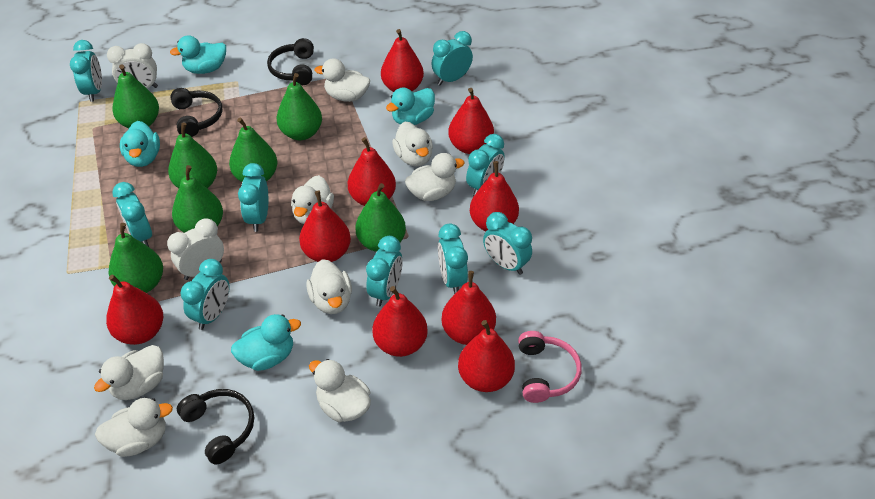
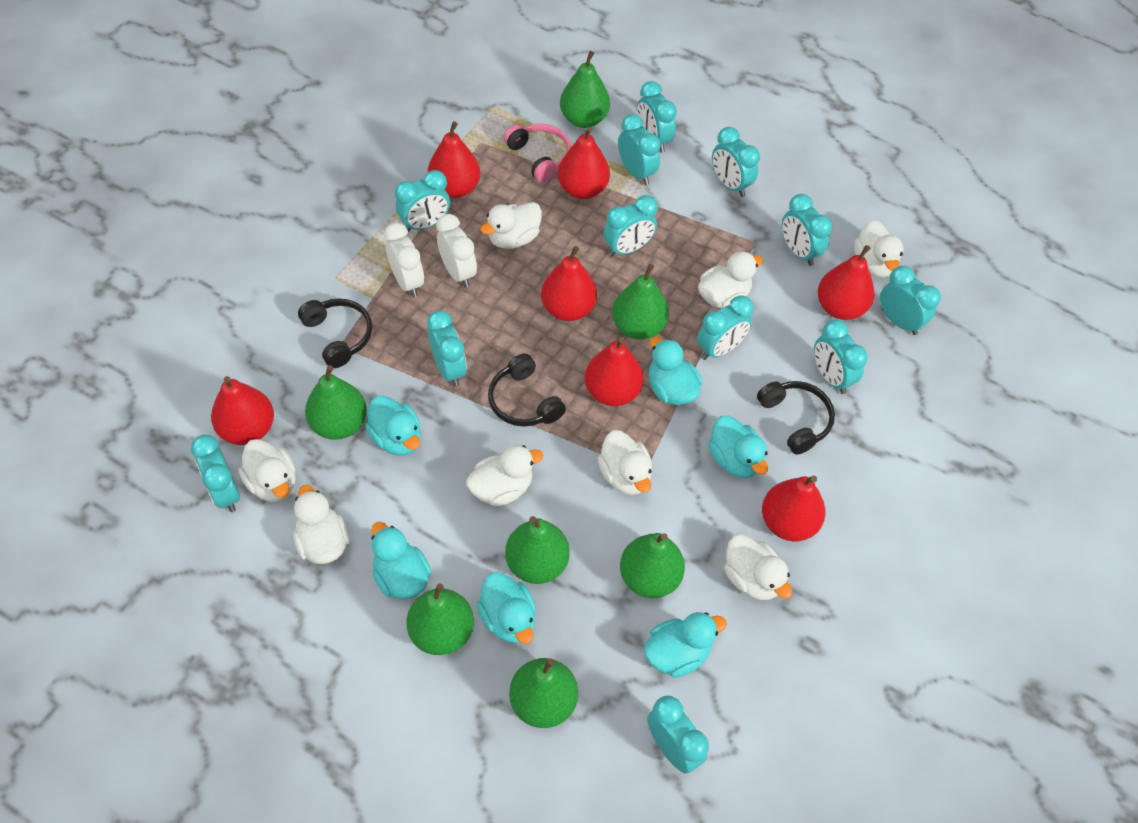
red pear: [106,275,163,345] [299,190,351,262] [348,137,396,206] [372,286,428,357] [381,29,424,92] [441,271,496,345] [448,88,494,154] [458,320,515,392] [470,161,519,231] = 9 -> [211,376,274,445] [428,121,480,198] [541,246,597,321] [558,127,610,199] [585,337,644,406] [762,476,825,541] [818,245,875,320] = 7
turquoise clock: [70,40,102,102] [112,182,152,247] [181,259,229,330] [238,163,268,232] [366,236,403,307] [432,31,473,85] [438,223,468,294] [466,134,505,196] [483,212,532,275] = 9 -> [191,435,240,512] [395,170,450,232] [427,310,467,387] [603,195,658,257] [618,114,661,185] [637,81,677,153] [647,696,709,774] [697,295,754,360] [712,127,760,197] [782,194,832,266] [814,319,868,394] [880,266,941,335] = 12
turquoise duck: [120,121,160,167] [170,35,226,74] [231,314,301,371] [386,87,435,125] = 4 -> [365,395,421,456] [371,522,431,600] [477,572,536,644] [644,612,727,677] [649,337,702,405] [708,415,768,478] = 6

